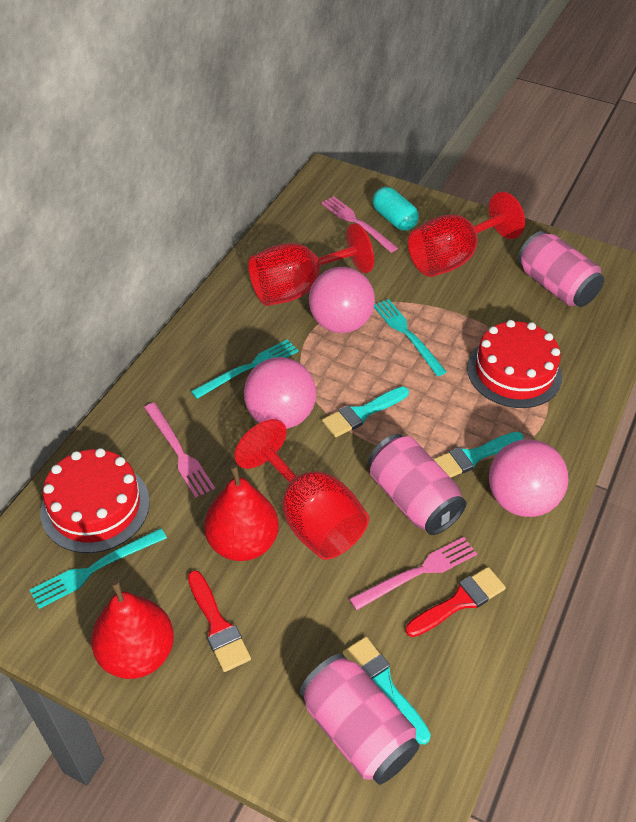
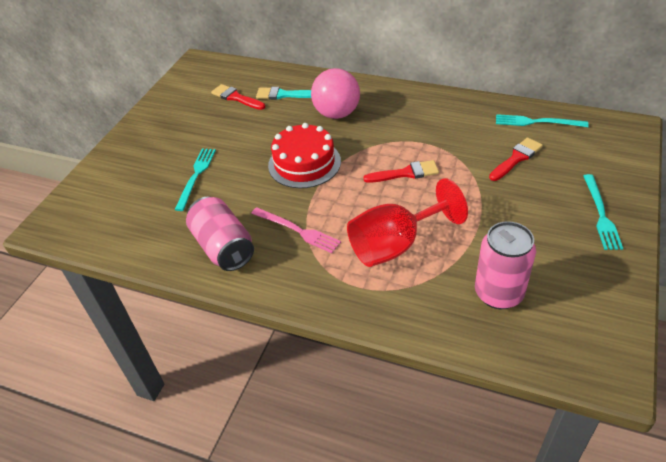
pink ball: [244,357,316,429] [309,267,375,333] [489,439,569,517] = 3 -> [311,68,360,119] = 1
pink can: [300,654,420,785] [368,434,466,535] [518,231,604,307] = 3 -> [186,197,254,271] [475,221,536,309] = 2
pink fork: [144,403,215,498] [321,196,398,253] [349,537,477,610] = 3 -> [251,207,341,253] = 1
red brush: [188,570,251,672] [405,567,506,637] = 2 -> [211,84,265,110] [363,160,439,183] [489,137,543,181] = 3
red cake: [41,448,150,553] [467,320,562,408] = 2 -> [268,123,341,188] = 1
red goblet: [234,419,369,560] [248,223,374,306] [408,191,525,277] = 3 -> [347,178,468,267] = 1
red pear: [91,580,174,679] [204,464,279,561] = 2 -> none = 0
turquoise brush: [322,386,409,437] [343,637,431,744] [433,432,523,477] = 3 -> [256,87,311,100] = 1
turquoise capsule: [373,187,419,231] = 1 -> none = 0

